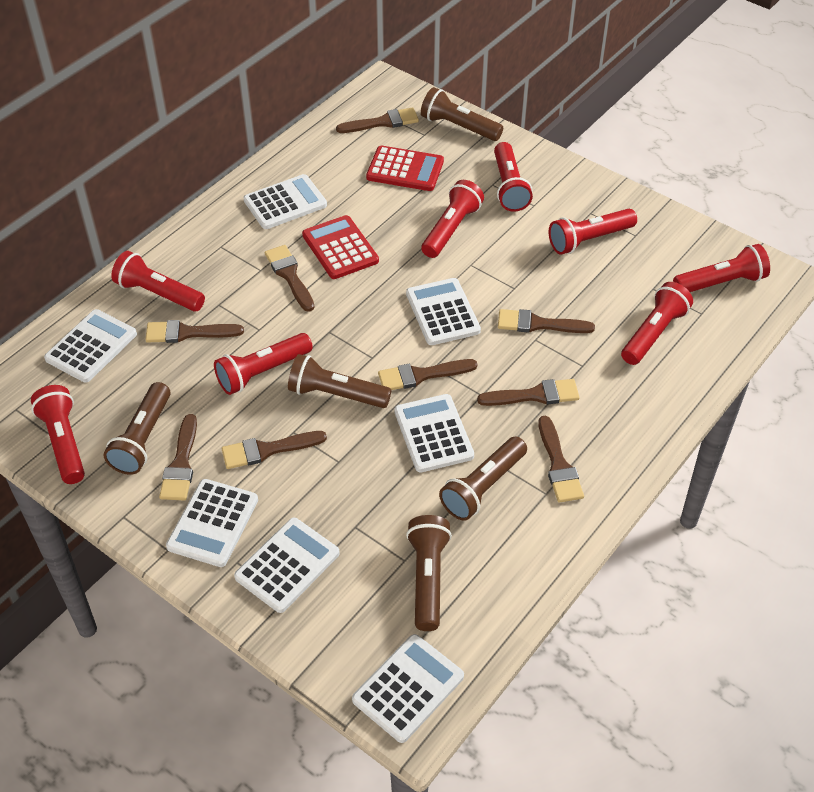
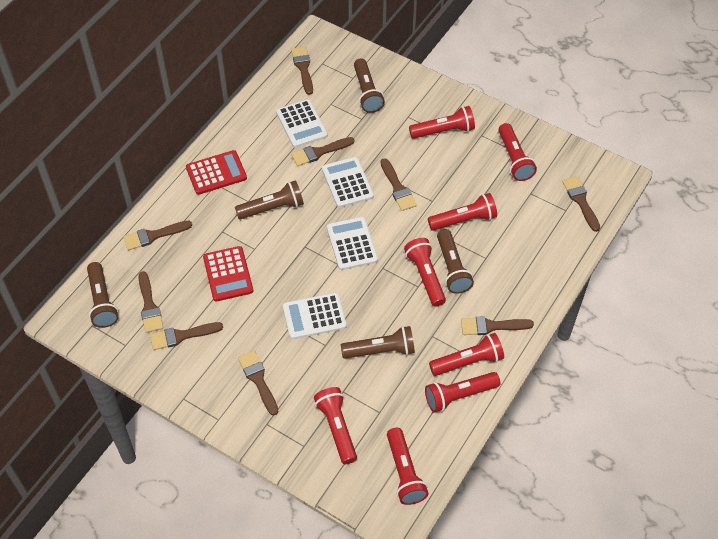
white calculator: [44,309,137,383] [166,479,258,567] [234,518,340,613] [244,174,327,229] [352,634,464,743] [394,394,474,472] [406,278,481,345] = 7 -> [276,99,328,148] [283,293,347,340] [322,157,374,208] [327,217,378,270] = 4

